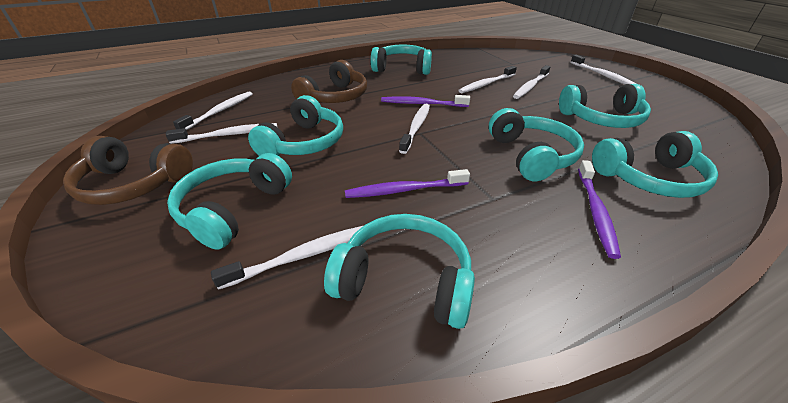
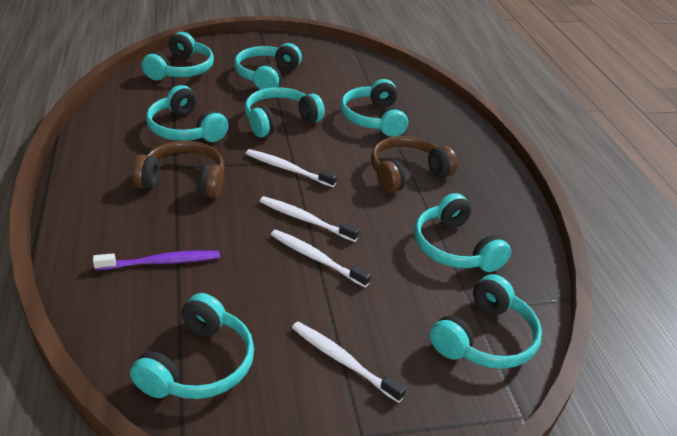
purple toothbrush: [345,169,470,198] [381,95,470,107] [578,160,621,259] = 3 -> [93,250,220,270] = 1
turquoise headphones: [167,153,292,250] [248,95,343,156] [324,214,475,329] [371,45,432,75] [489,108,584,181] [559,84,651,128] [592,131,718,198] = 7 -> [130,293,254,399] [142,32,214,80] [146,85,229,142] [234,43,302,90] [244,87,325,138] [341,79,408,137] [414,193,511,272] [430,274,542,369] = 8
white toothbrush: [166,123,277,144] [173,91,253,130] [211,226,363,290] [399,104,430,154] [458,66,517,93] [513,65,550,99] [571,55,636,84] = 7 -> [246,149,337,187] [260,196,359,242] [271,230,371,287] [292,322,406,403] = 4

